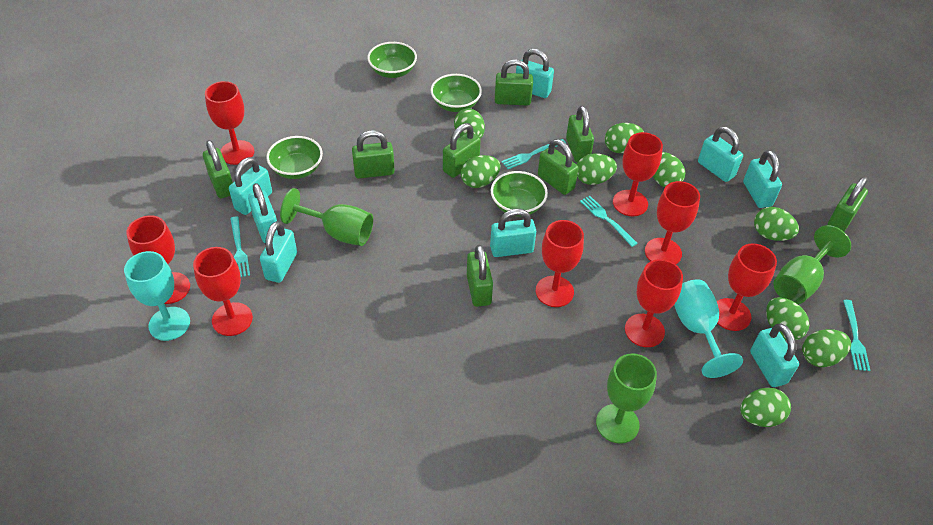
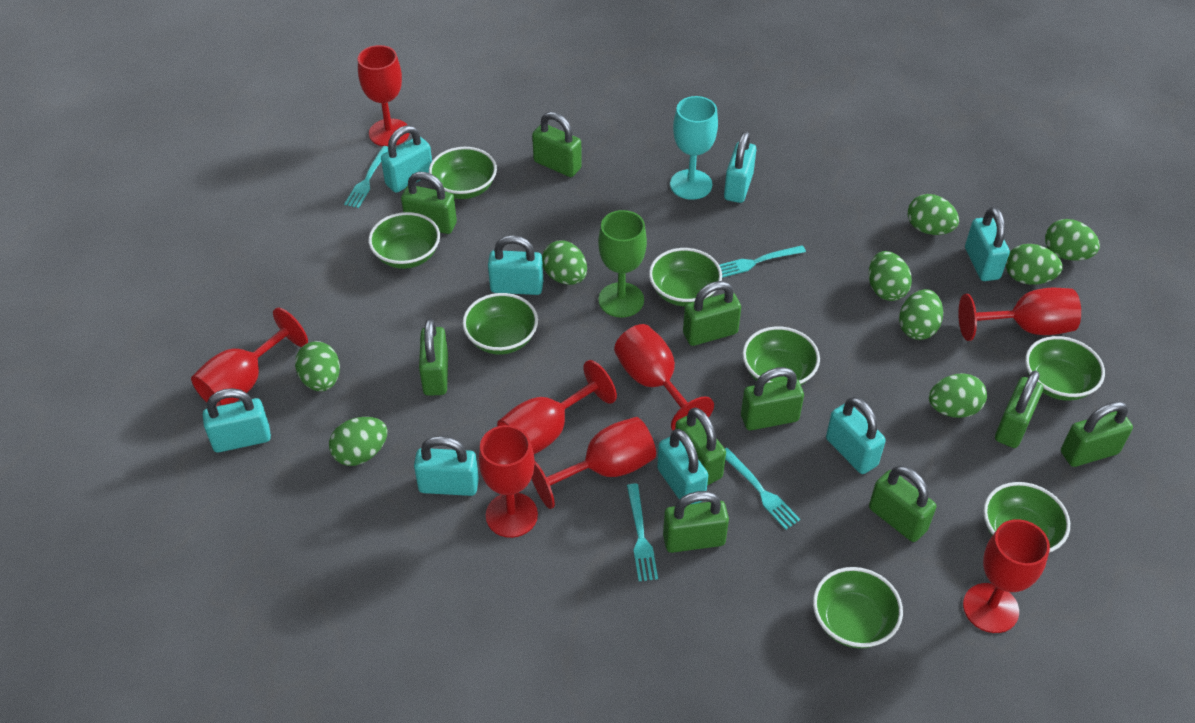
green bowl: [267,136,323,179] [367,42,417,78] [431,74,482,112] [491,171,548,216] = 4 -> [368,212,440,269] [429,147,497,199] [462,293,538,355] [649,248,722,306] [742,327,820,385] [813,567,903,648] [983,482,1070,553] [1025,336,1105,401] = 8
green goblet: [280,188,373,246] [596,353,657,444] [773,225,851,304] = 3 -> [598,210,647,318] = 1
green padlock: [203,140,233,198] [352,130,395,178] [443,123,480,178] [467,245,493,307] [495,59,533,106] [538,139,579,195] [566,106,594,162] [828,177,868,232] = 8 -> [401,172,457,234] [419,318,448,396] [532,112,582,177] [663,491,729,553] [675,408,726,485] [683,281,741,346] [741,367,804,430] [869,466,936,542] [995,371,1043,448] [1061,401,1133,467] = 10
turquoise goblet: [124,251,190,341] [674,280,743,378] = 2 -> [670,96,718,200] = 1

